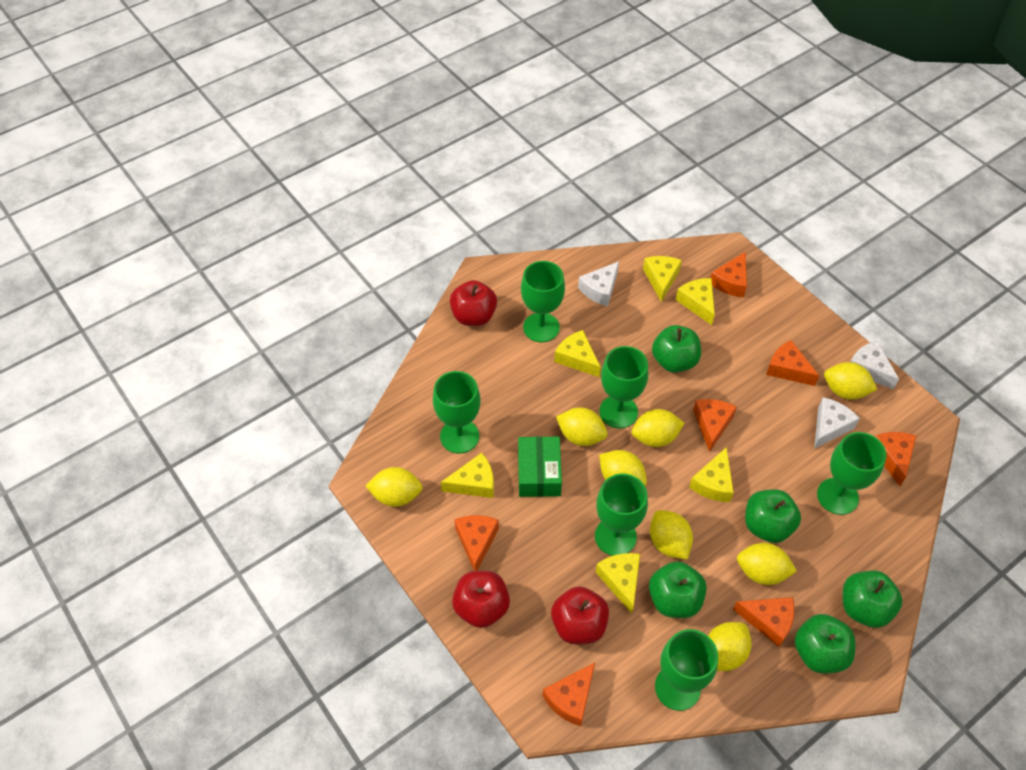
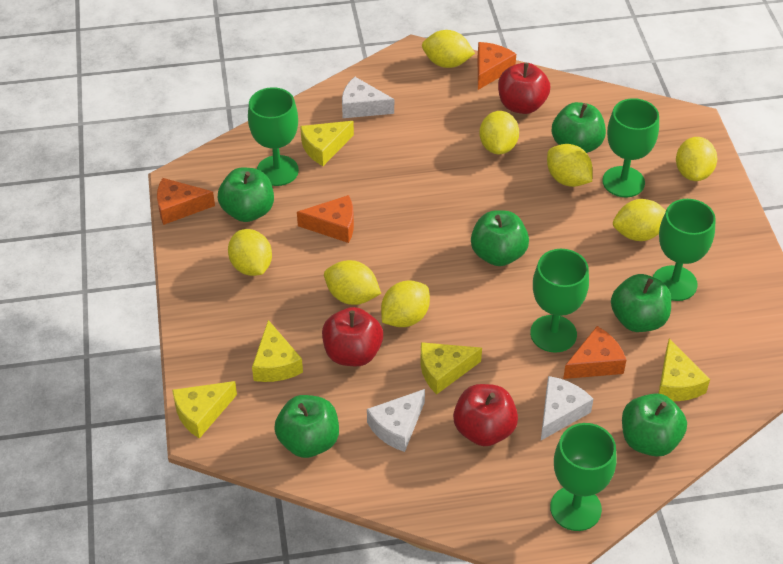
green apple: [649,561,707,618] [652,325,701,373] [745,489,801,543] [795,614,855,674] [843,571,903,628] = 5 -> [218,168,274,222] [274,395,339,458] [471,210,529,266] [552,102,606,153] [611,274,671,332] [622,393,687,457] = 6
green box: [518,436,562,497] = 1 -> none = 0
green goblet: [433,371,480,454] [521,261,565,342] [595,473,648,556] [599,346,648,428] [655,629,718,711] [817,432,887,515] = 6 -> [248,87,299,186] [530,249,589,352] [550,423,617,531] [602,98,659,197] [653,199,716,301] = 5
orange cheese: [454,515,499,571] [542,662,595,726] [693,399,737,452] [711,252,747,297] [733,597,794,647] [766,340,819,386] [874,432,916,486] = 7 -> [157,178,215,225] [297,195,354,243] [478,42,516,90] [563,326,626,379] = 4
yellow cheese: [441,453,494,498] [554,330,601,377] [596,553,640,614] [643,256,682,302] [675,278,715,325] [689,447,734,502] = 6 -> [172,381,237,439] [252,320,303,382] [300,121,354,166] [420,342,482,394] [658,339,710,401] = 5

